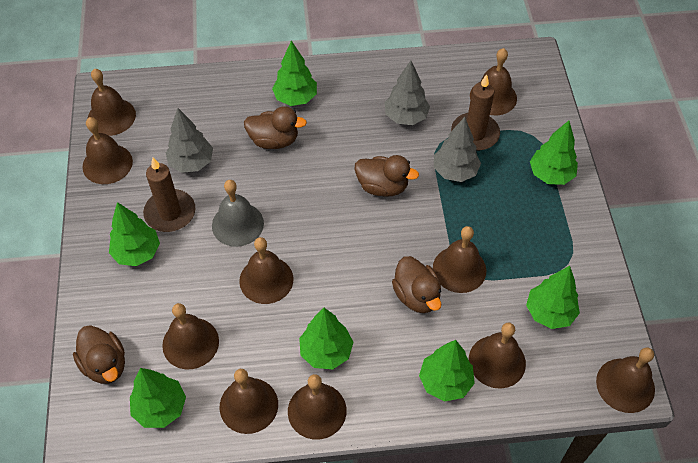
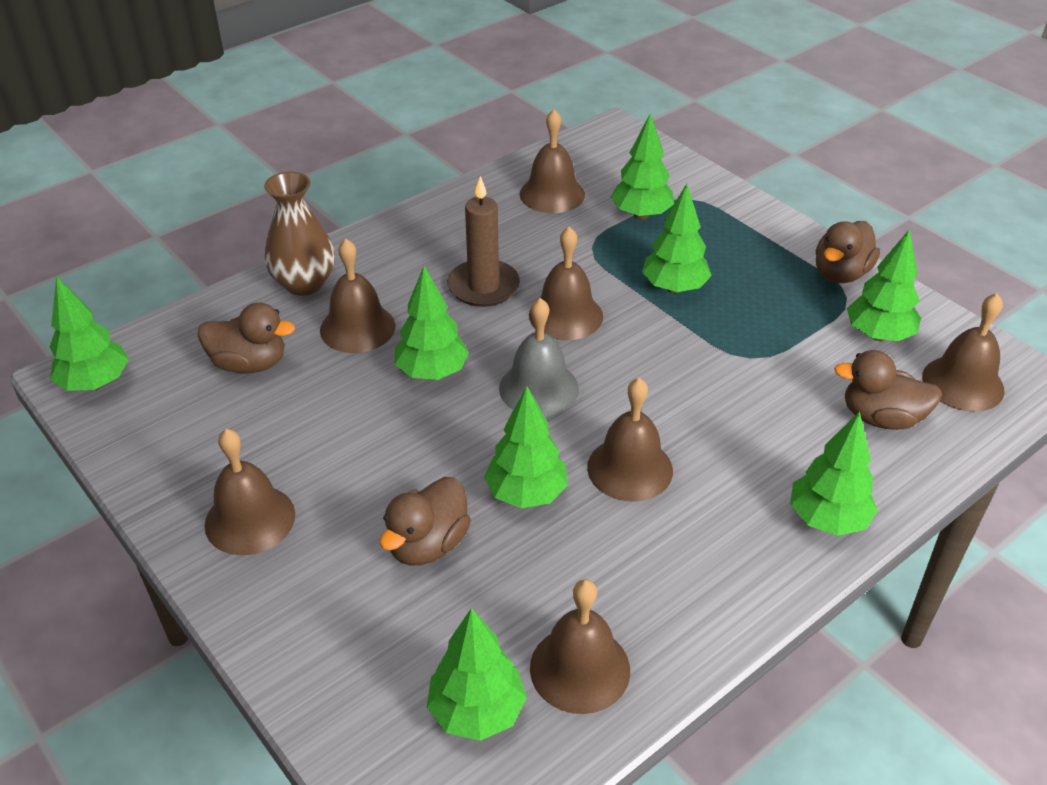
brown bell: [82,117,133,184] [88,69,136,136] [162,303,219,369] [220,369,278,434] [239,237,293,304] [288,374,347,440] [433,226,486,293] [469,322,526,389] [470,48,517,115] [596,347,655,413] = 10 -> [205,429,295,555] [320,238,395,353] [520,109,585,213] [529,227,603,340] [530,579,630,714] [587,378,673,502] [922,293,1004,412] = 7
brown candle: [143,158,195,232] [451,74,500,151] = 2 -> [447,176,520,307] = 1
brown vase: none = 0 -> [264,172,335,296] = 1
green tree: [109,202,160,266] [130,368,186,428] [272,41,317,106] [299,308,353,369] [419,340,475,402] [526,266,580,329] [530,121,578,185] = 7 -> [50,276,129,391] [395,266,469,380] [427,608,527,741] [484,386,568,508] [611,113,674,220] [642,184,712,293] [790,412,878,536] [847,229,921,341] = 8
grey tree: [166,108,213,173] [384,60,430,125] [434,117,481,182] = 3 -> none = 0

